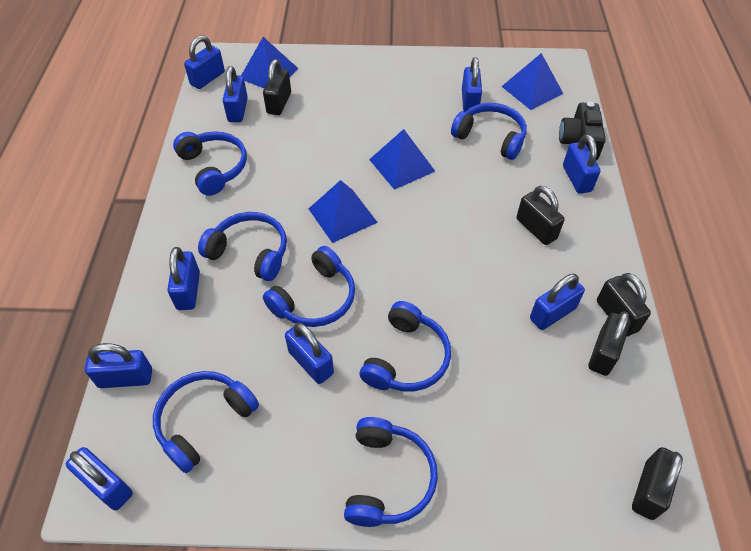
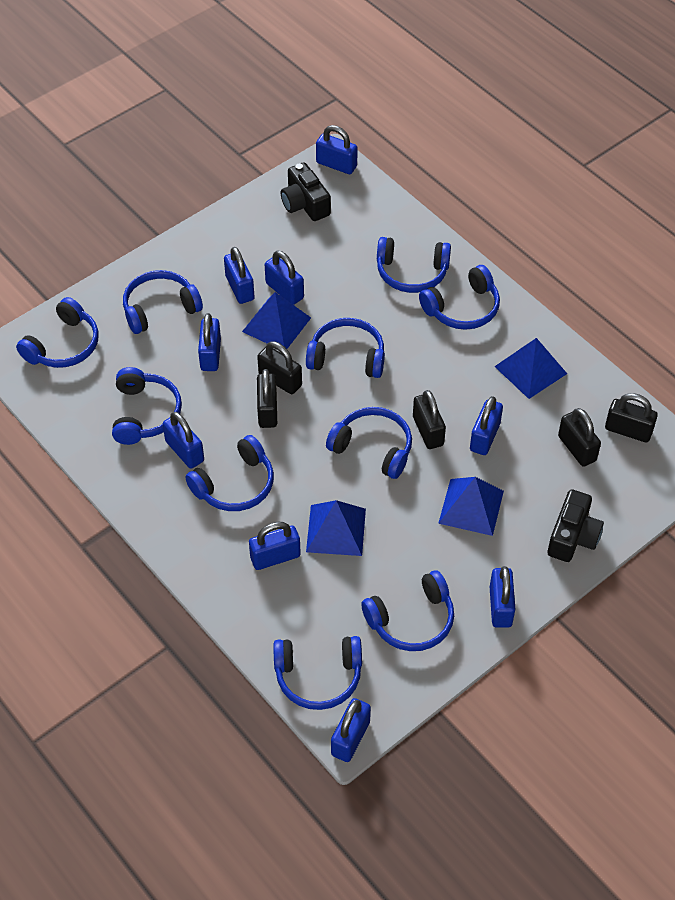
black camera: [559,102,606,161] = 1 -> [281,162,331,221] [548,489,604,562] = 2
blue headphones: [153,371,259,473] [173,131,247,196] [198,212,287,281] [263,246,355,327] [344,417,438,527] [360,301,451,392] [451,103,527,160] = 7 -> [16,297,99,368] [112,367,182,445] [123,270,203,334] [185,435,274,511] [273,636,362,710] [306,318,385,378] [326,407,412,479] [361,570,454,651] [377,237,451,293] [419,265,500,330] = 10

